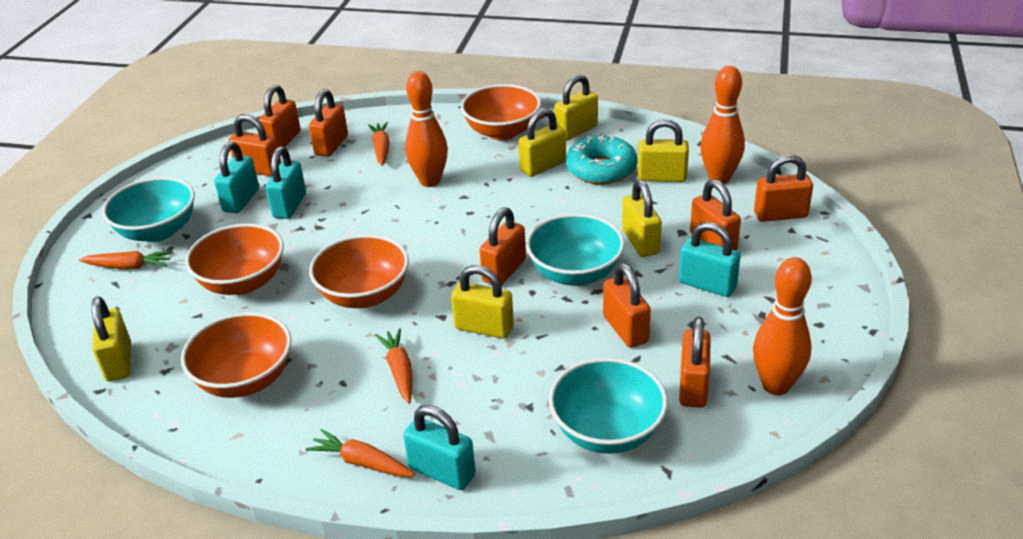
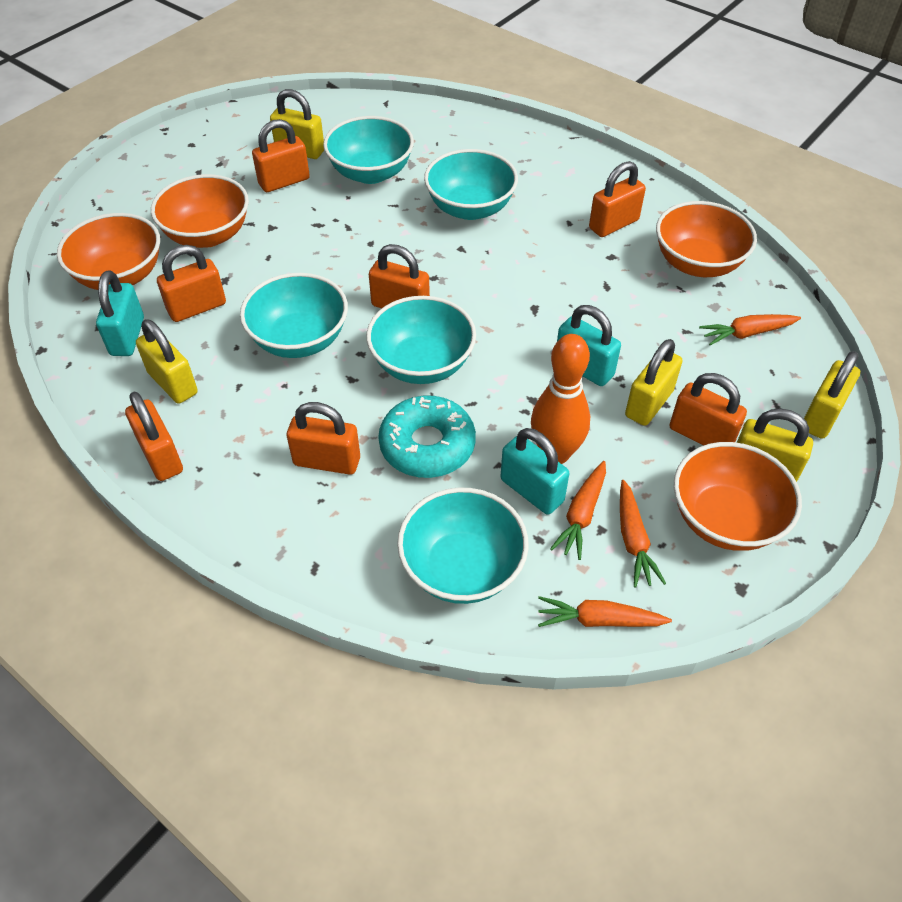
orange bowling pin: [405,71,448,187] [700,66,745,184] [753,257,812,395] = 3 -> [531,334,590,464] = 1
orange padlock: [228,114,281,176] [259,85,301,147] [309,89,348,157] [480,207,526,285] [603,263,651,348] [679,317,711,408] [690,179,741,250] [754,155,813,222] = 8 -> [125,392,183,481] [157,245,226,322] [252,119,310,192] [287,402,360,475] [369,244,430,308] [589,161,646,237] [670,373,747,446] = 7
turquoise bowl: [102,177,195,242] [526,214,625,286] [549,358,668,454] = 3 -> [240,273,348,358] [323,116,414,184] [366,296,476,384] [397,487,529,604] [424,149,518,220] = 5
turquoise padlock: [214,141,259,213] [266,146,306,219] [403,405,476,490] [679,222,741,297] = 4 -> [96,270,144,356] [500,428,569,515] [557,305,621,386] = 3
yellow padlock: [92,296,131,382] [451,265,514,339] [519,109,566,177] [554,75,598,141] [622,179,662,257] [638,119,689,182] = 6 -> [136,319,198,403] [270,89,324,159] [625,339,683,426] [737,408,813,482] [804,351,860,439] = 5

